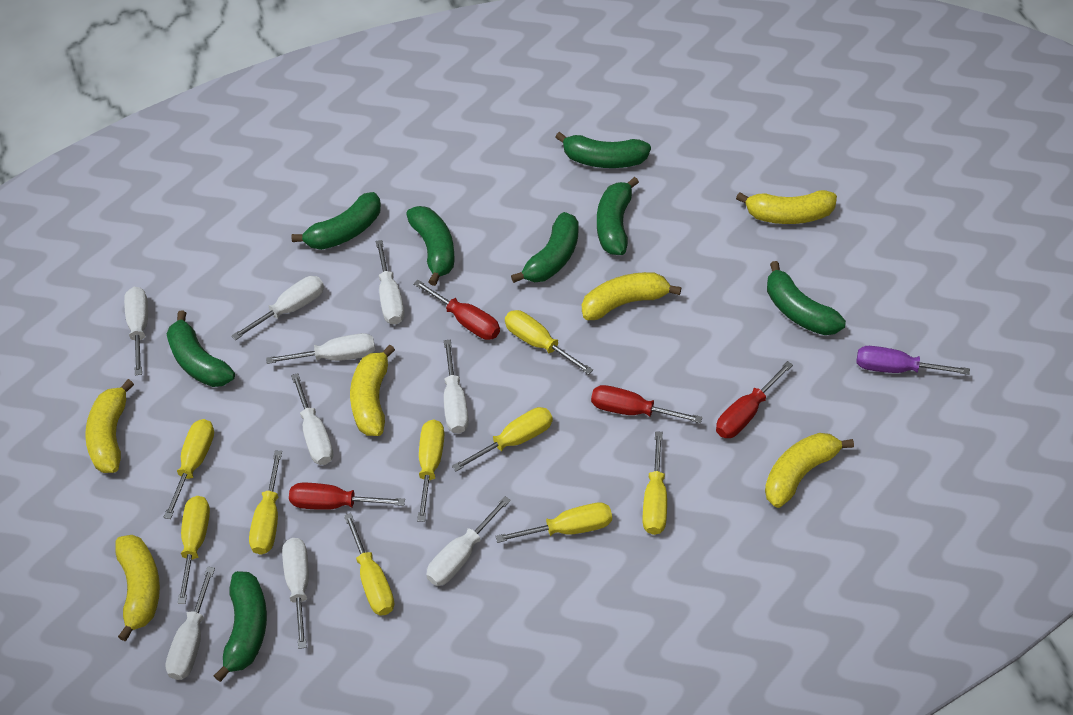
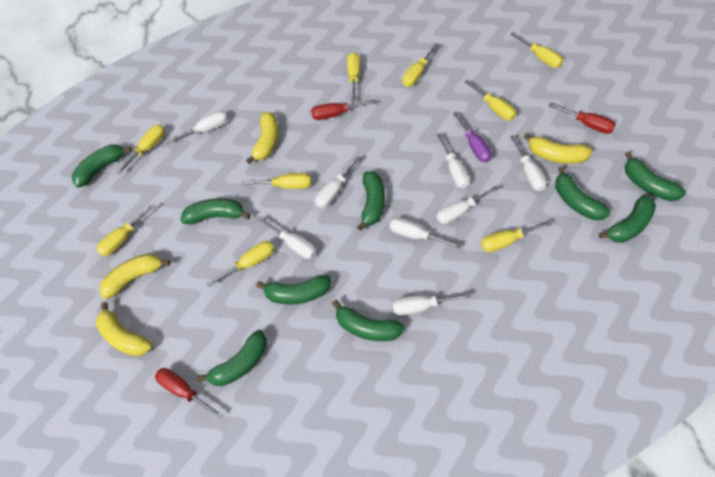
green banana: [167,310,235,387] [214,571,267,682] [291,192,381,250] [406,206,455,286] [511,212,579,283] [555,132,651,168] [597,177,639,255] [767,261,846,335] = 8 -> [72,144,131,188] [181,198,251,224] [197,330,267,386] [256,275,331,304] [332,300,405,341] [357,171,385,231] [555,167,610,220] [599,195,656,243] [625,152,686,201] = 9
red screwdriver: [289,483,405,510] [413,280,500,340] [591,385,702,423] [716,361,793,438] = 4 -> [155,368,223,419] [311,99,376,120] [548,103,616,134] = 3
white screwdriver: [124,287,148,376] [165,567,215,680] [231,276,324,340] [266,333,375,364] [282,538,309,649] [291,373,333,465] [376,240,404,325] [426,496,511,586] [444,339,469,434] = 9 -> [165,111,228,144] [257,216,316,259] [315,156,361,208] [389,217,462,248] [392,292,471,316] [437,133,469,188] [437,185,500,224] [510,135,546,191] = 8
yellow banana: [85,379,134,473] [116,535,160,642] [350,345,395,436] [582,272,681,320] [736,190,837,224] [765,433,854,508] = 6 -> [96,302,152,356] [99,253,170,299] [246,112,278,164] [524,133,592,164] = 4

